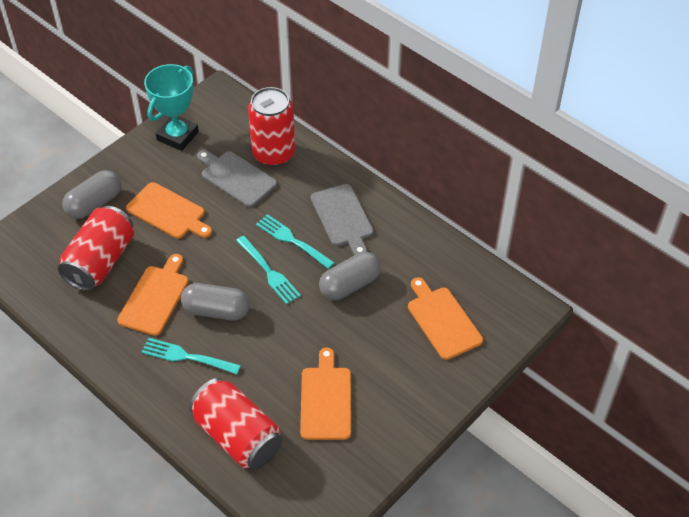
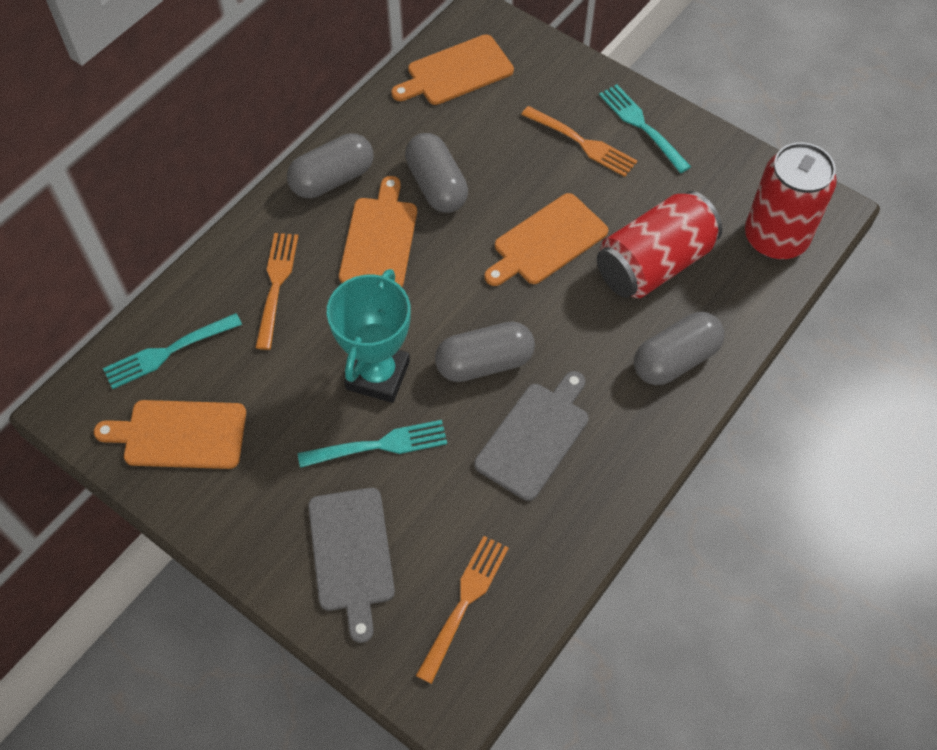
grey capsule: [62,170,121,219] [181,283,250,321] [319,252,381,300] = 3 -> [287,133,374,198] [405,133,468,213] [435,321,535,382] [634,312,725,385] = 4
orange fork: none = 0 -> [255,233,298,350] [416,536,509,684] [521,106,637,177] = 3
red can: [58,206,134,291] [189,378,282,469] [248,87,295,167] = 3 -> [597,191,722,298] [745,142,837,260] = 2

